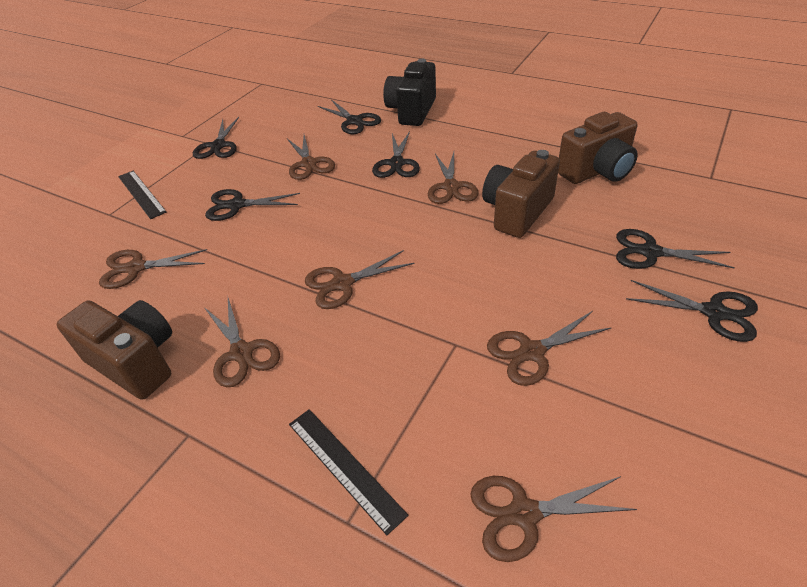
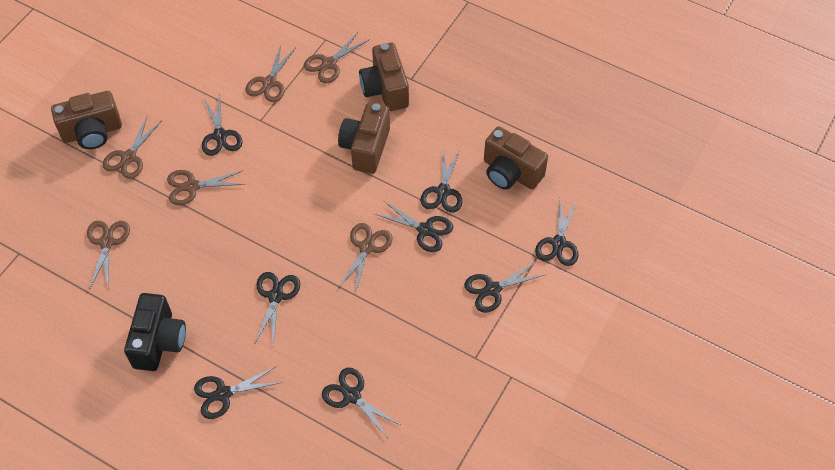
black ruler: [118,171,167,219] [289,409,408,535] = 2 -> none = 0
black scissors: [193,117,239,159] [205,189,300,221] [318,99,381,134] [372,131,420,178] [616,229,735,269] [626,280,758,342] = 6 -> [194,367,282,419] [202,94,243,156] [255,272,300,346] [322,368,402,438] [375,200,453,252] [421,149,463,213] [464,261,544,313] [535,200,579,266] = 8
brown camera: [57,300,172,400] [482,150,560,238] [558,112,638,184] = 3 -> [51,91,122,149] [338,103,390,174] [359,42,409,111] [484,126,548,190] = 4
brown scissors: [99,249,207,289] [204,298,280,387] [287,135,335,180] [305,250,415,309] [428,152,479,204] [470,476,637,562] [487,311,612,386] = 7 -> [87,221,130,288] [103,117,162,179] [167,170,245,205] [246,45,296,102] [304,31,370,83] [338,223,392,294] = 6

